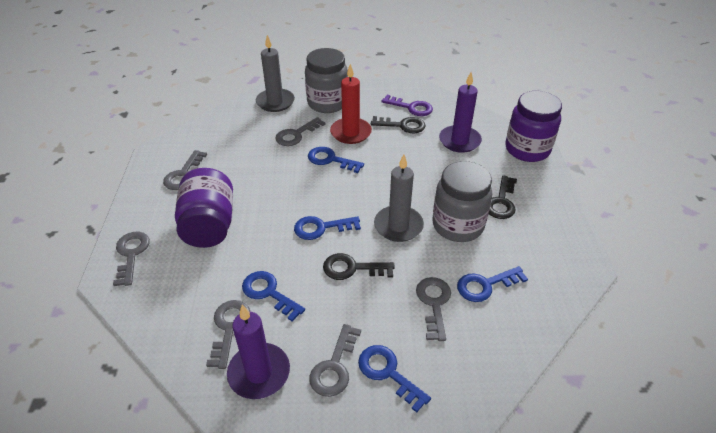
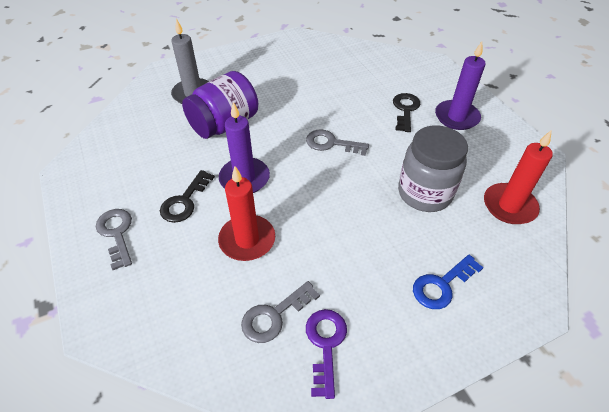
black key: [323,253,395,280] [371,116,426,133] [489,175,517,219] = 3 -> [160,170,215,223] [393,93,420,132] = 2
blue key: [242,271,305,322] [294,216,361,240] [308,147,364,173] [358,345,431,413] [457,266,528,302] = 5 -> [413,255,483,309] = 1
grey candle: [256,35,295,112] [374,154,424,242] = 2 -> [171,19,209,104] = 1
grey jar: [305,48,348,113] [433,161,492,242] = 2 -> [398,125,468,212] = 1
grey key: [113,232,150,286] [163,150,207,190] [206,300,250,369] [275,117,326,146] [309,324,361,397] [416,277,451,341] = 6 -> [96,209,132,270] [241,281,320,343] [306,129,369,156] = 3
purple jar: [175,168,233,248] [506,91,562,162] = 2 -> [182,71,258,139] = 1
red candle: [330,64,372,144] = 1 -> [218,166,275,261] [484,131,553,224] = 2

